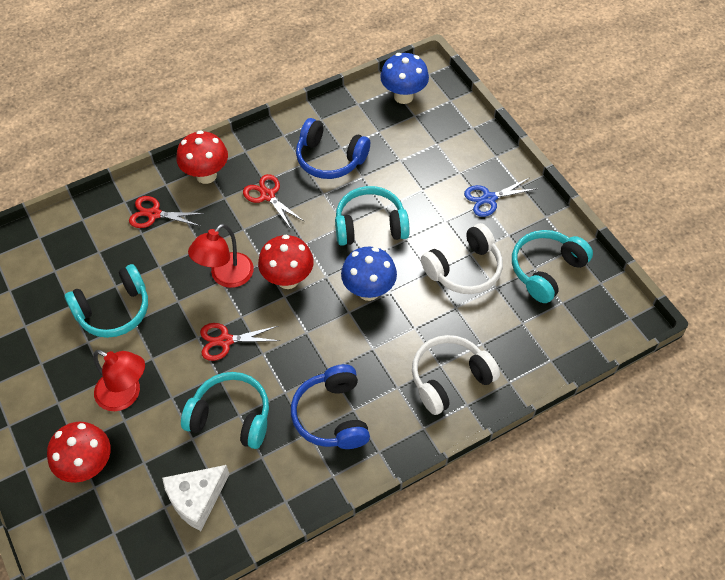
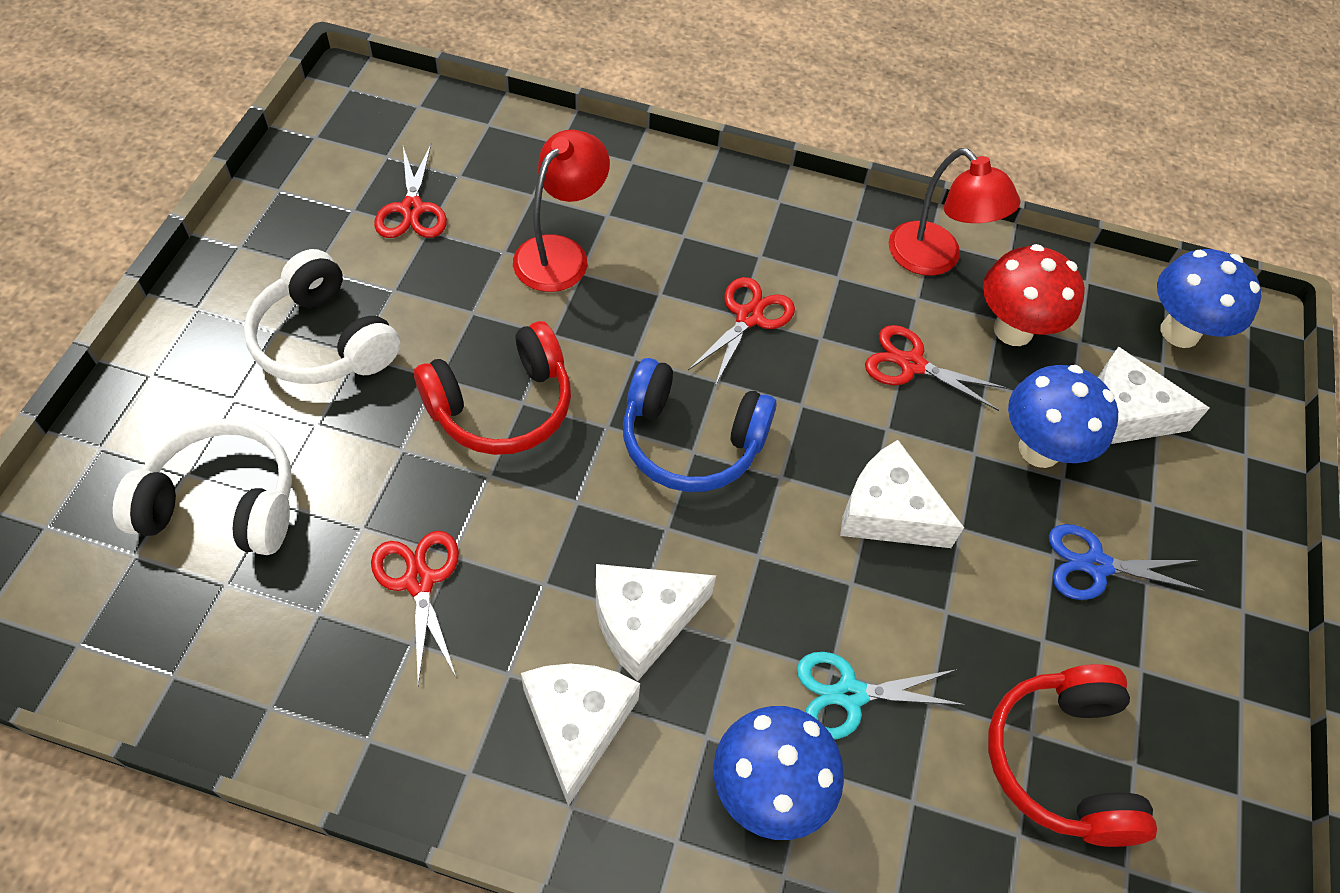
blue headphones: [291,364,370,449] [296,118,370,179] = 2 -> [623,358,776,492] = 1
blue mushroom: [341,246,397,301] [380,53,429,104] = 2 -> [713,706,844,840] [1008,365,1118,468] [1157,249,1262,348] = 3
red headphones: none = 0 -> [414,321,571,455] [988,664,1157,847] = 2
red mushroom: [47,422,111,483] [176,130,228,184] [258,235,314,289] = 3 -> [983,244,1085,346] = 1
red scissors: [129,196,205,228] [200,323,280,361] [243,174,304,229] = 3 -> [371,531,459,685] [374,144,447,238] [688,277,795,386] [865,325,1007,411] = 4
turquoise headphones: [64,264,148,338] [181,372,269,449] [335,186,410,246] [512,230,593,303] = 4 -> none = 0
turquoise scissors: none = 0 -> [797,652,966,739] = 1
white cheese: [162,465,230,531] = 1 -> [521,664,640,806] [596,564,716,681] [840,440,964,548] [1098,347,1210,444] = 4

